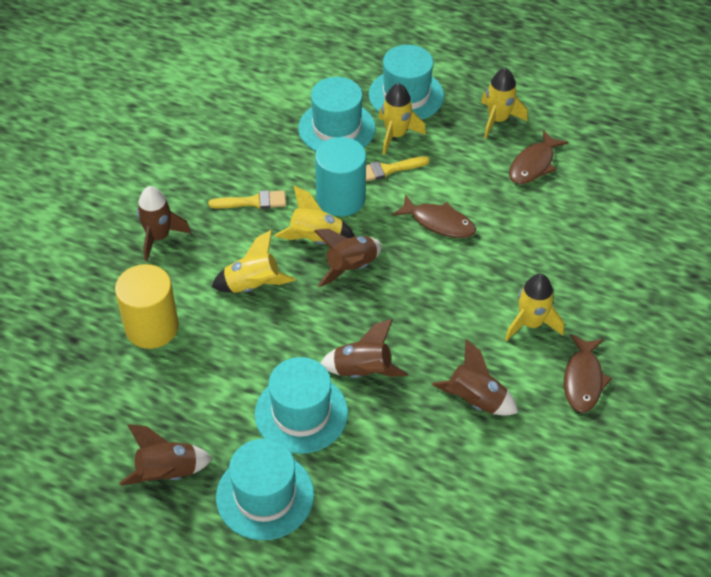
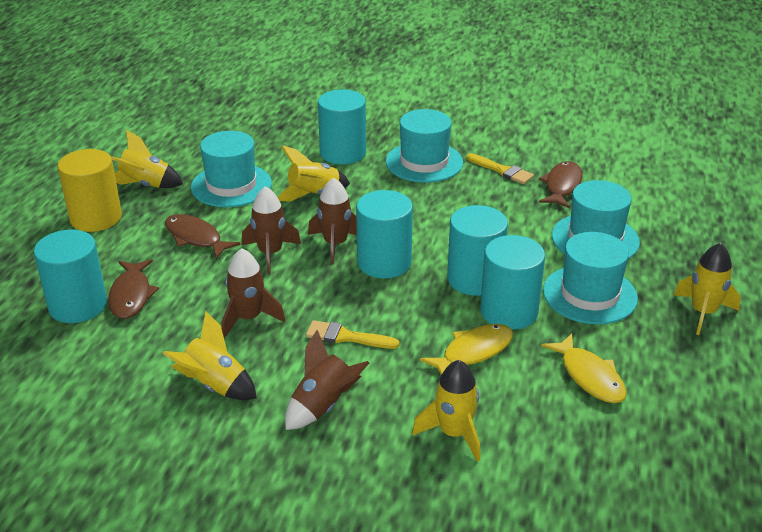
brown rocket: [120,424,212,485] [137,186,191,261] [314,229,382,287] [321,319,408,378] [432,339,518,416] = 5 -> [222,248,286,338] [242,186,301,274] [285,330,370,430] [308,178,357,265] = 4
turquoise cylinder: [315,137,366,217] = 1 -> [34,230,107,323] [318,89,366,165] [356,190,413,279] [447,205,508,296] [480,235,545,330] = 5
yellow fish: none = 0 -> [420,324,513,375] [541,334,627,403] = 2

